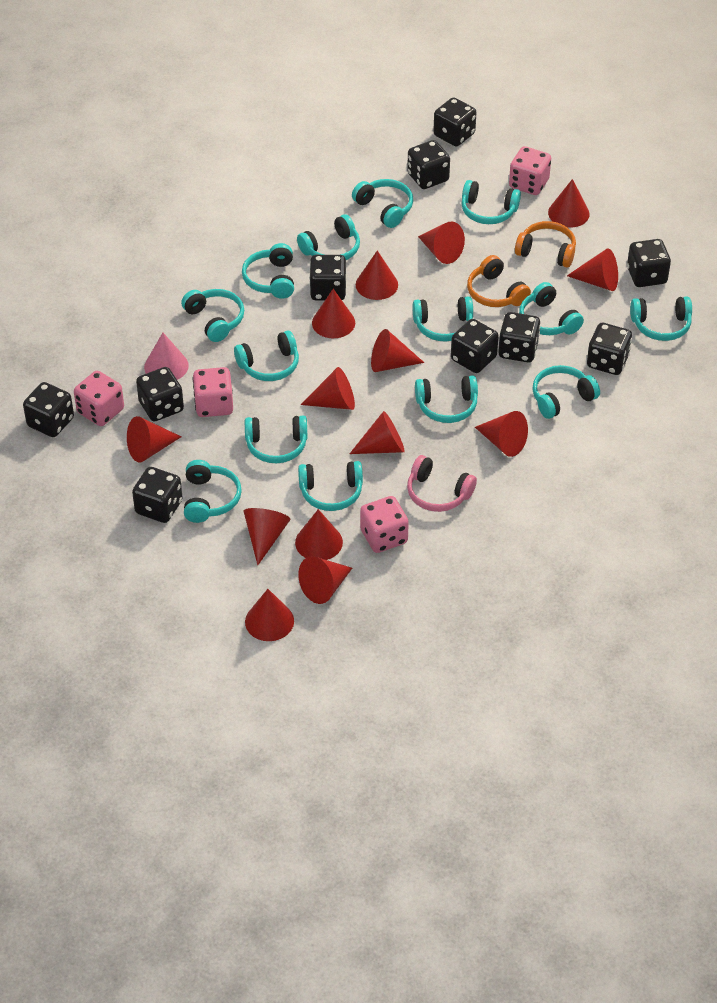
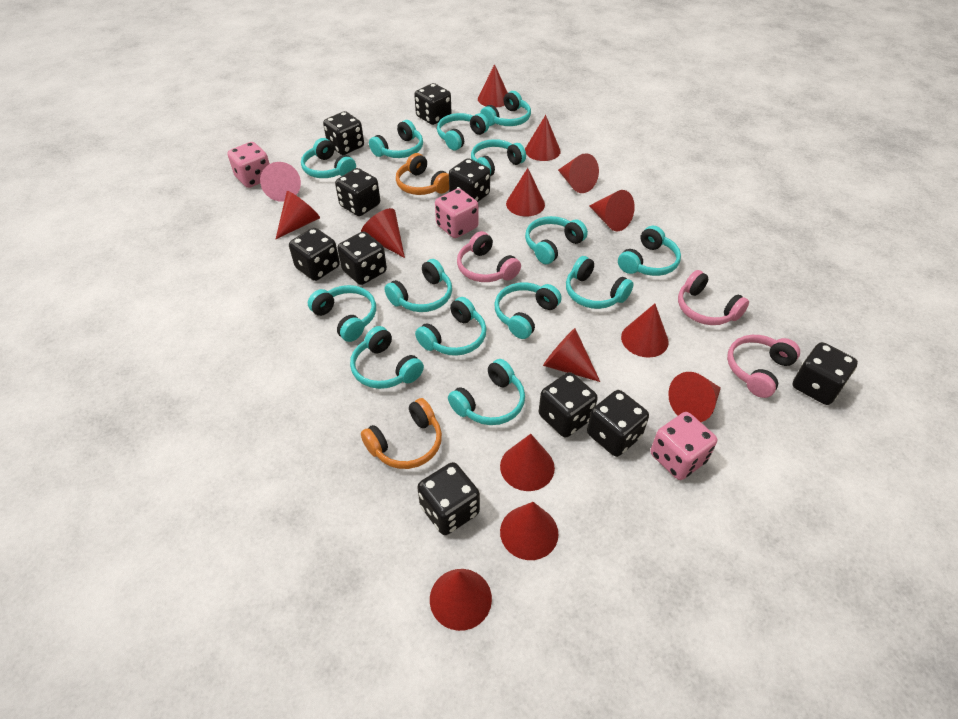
pink dice: [74,371,124,426] [193,367,233,417] [360,496,409,553] [509,146,551,195] = 4 -> [227,142,270,188] [435,188,478,238] [650,412,717,480] = 3
pink headphones: [407,455,477,512] = 1 -> [457,231,521,282] [678,270,749,325] [727,335,800,398] = 3
red cone: [127,416,181,463] [243,508,290,565] [245,589,294,641] [295,509,343,560] [298,556,352,604] [301,367,355,410] [312,289,355,338] [350,411,405,454] [356,251,398,300] [371,329,424,372] [418,222,465,264] [475,411,528,457] [548,179,590,228] [567,248,618,291] = 14 -> [276,191,320,239] [361,208,405,258] [430,569,492,631] [478,64,508,108] [500,434,555,491] [500,502,558,560] [506,168,545,216] [525,115,561,161] [543,328,600,382] [558,153,599,193] [590,190,635,231] [621,304,669,358] [668,372,721,422] = 13

